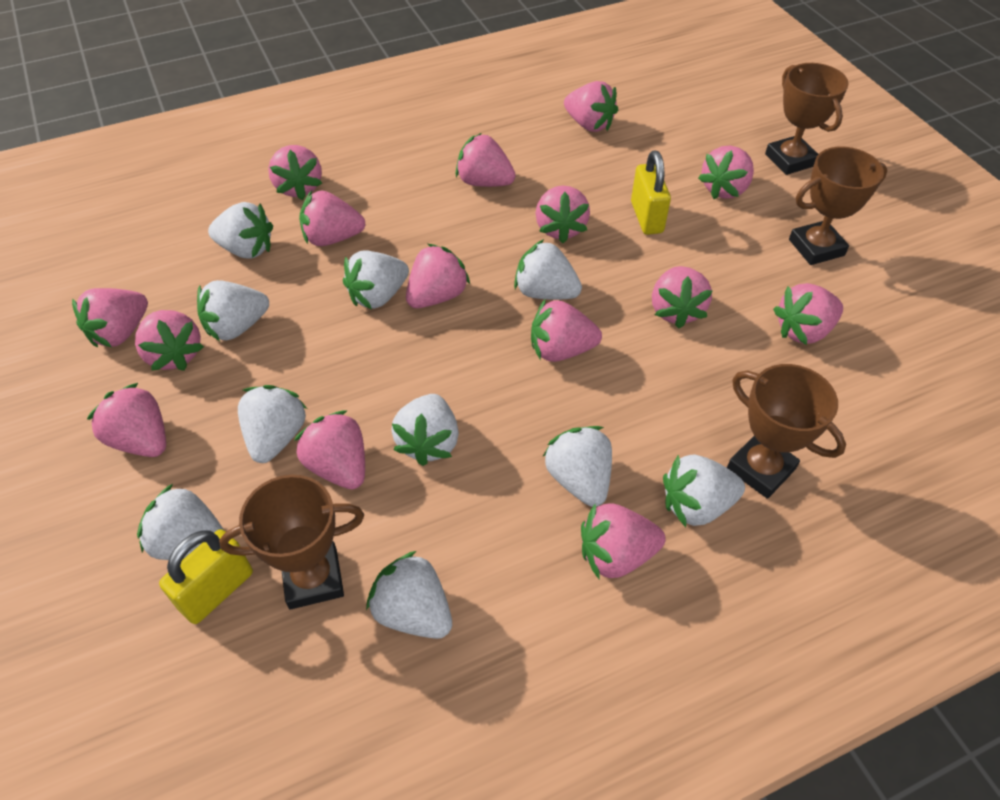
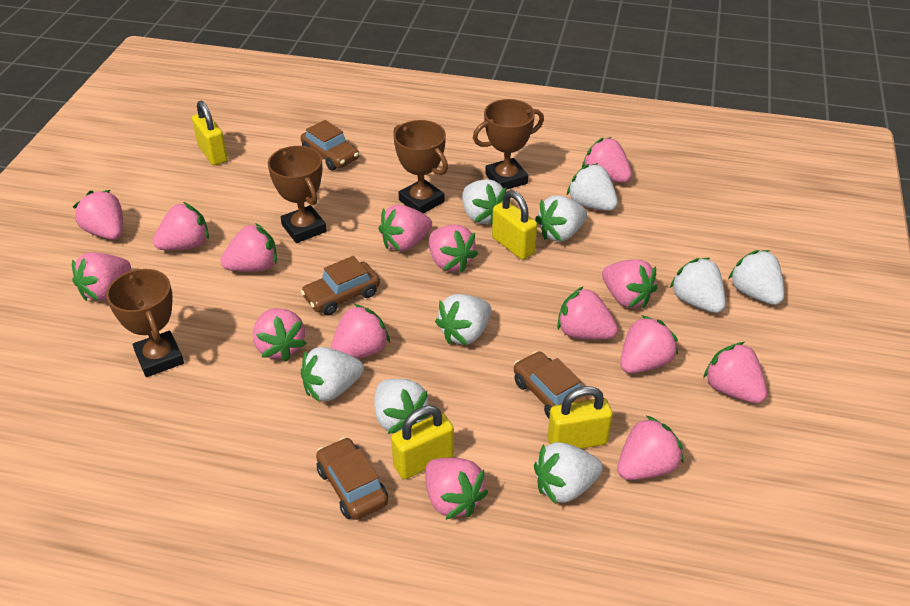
brown car: none = 0 -> [301,120,359,170] [301,256,380,315] [316,437,388,520] [514,351,589,418] = 4
white strawberry: [137,484,224,560] [197,280,269,341] [208,202,273,259] [238,385,307,463] [343,250,409,309] [366,551,452,639] [391,394,459,466] [514,239,582,300] [543,426,612,507] [663,455,745,527] = 10 -> [301,347,364,402] [374,379,429,434] [435,294,492,345] [462,179,506,225] [534,442,603,504] [535,195,587,242] [567,163,618,211] [670,258,726,313] [728,250,784,305] = 9
yellow padlock: [159,529,253,624] [631,151,671,235] = 2 -> [192,100,228,165] [391,405,454,479] [492,190,537,260] [547,386,613,449] = 4

